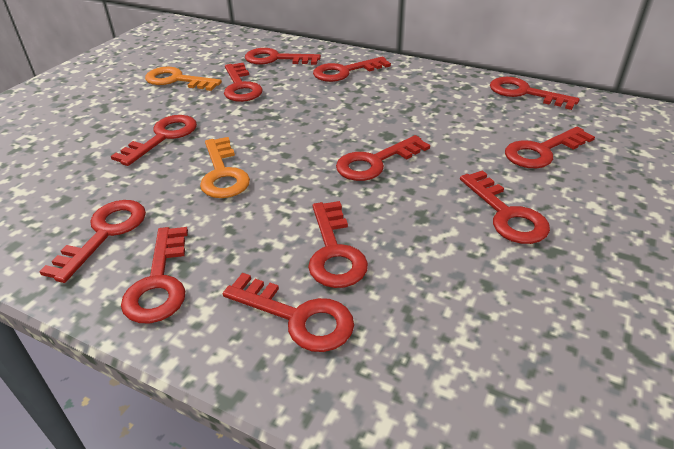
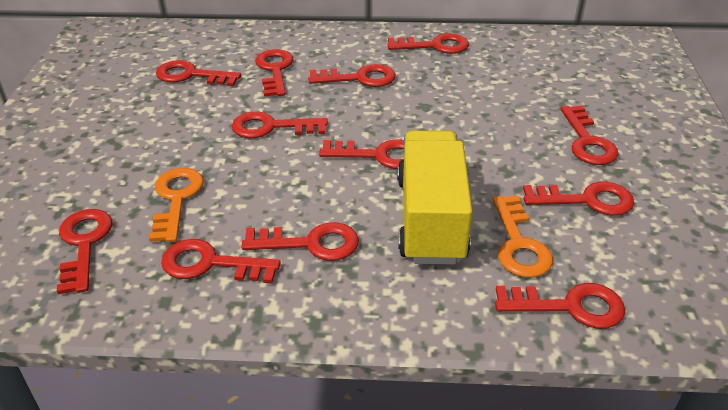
yellow truck: none = 0 -> [397,131,473,265] = 1

